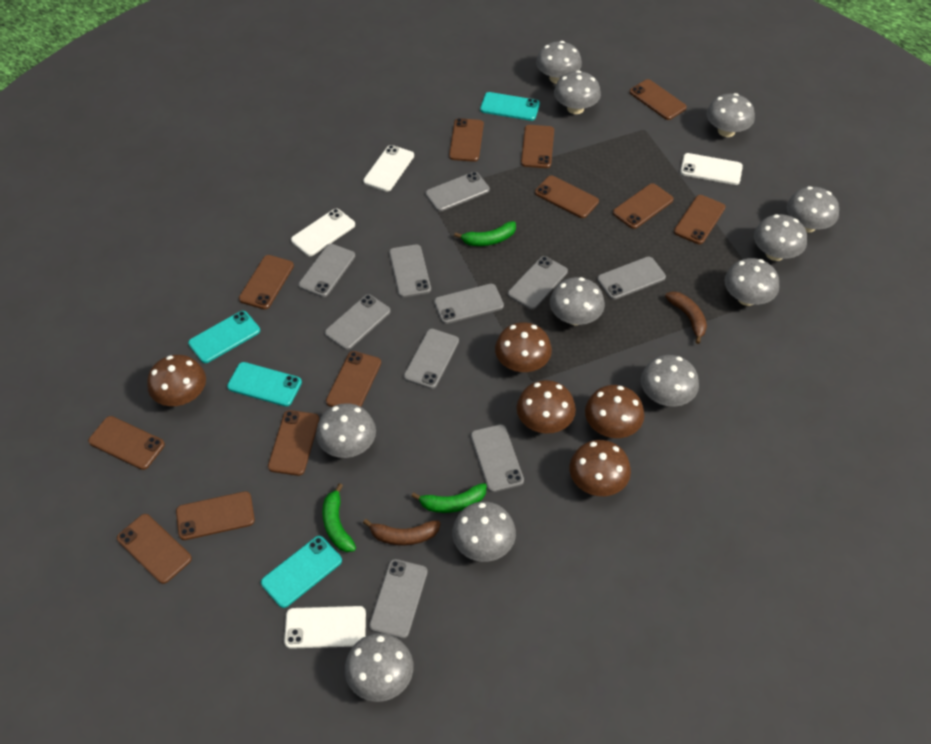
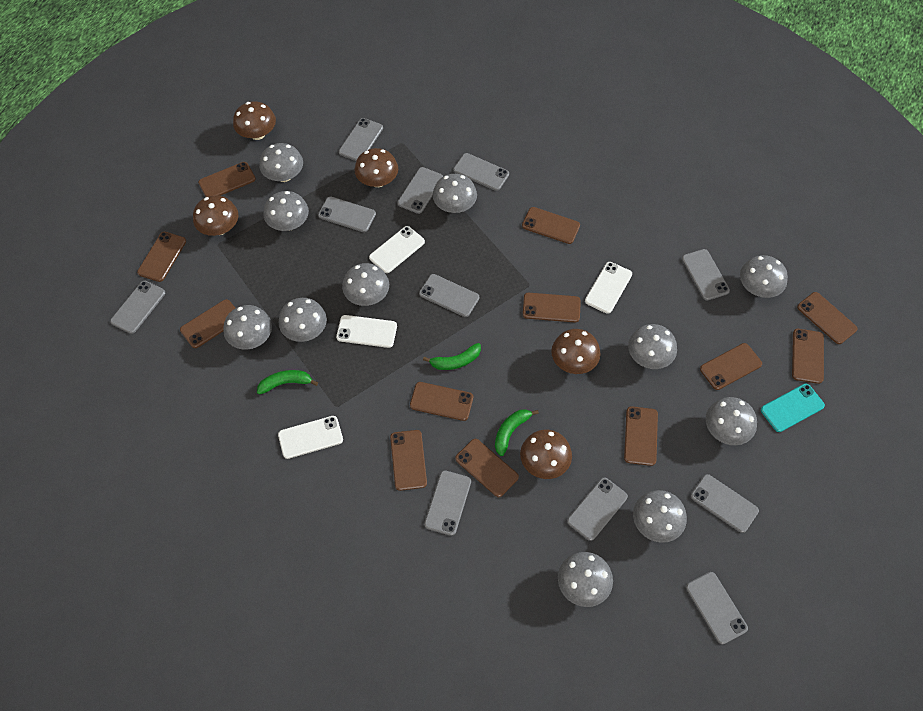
brown banana: [363,519,441,545] [665,291,707,344] = 2 -> none = 0
grey phone: [298,244,355,297] [325,294,391,350] [369,559,428,639] [389,244,431,297] [404,329,459,389] [425,172,490,212] [434,284,504,324] [471,424,524,492] [508,256,568,309] [597,257,666,300] = 10 -> [110,281,165,334] [318,196,376,232] [339,118,383,161] [398,167,443,214] [419,274,479,317] [424,470,471,536] [453,153,509,191] [567,478,628,541] [682,249,730,300] [686,572,748,644] [691,474,759,533] = 11
turquoise phone: [188,311,260,363] [227,362,302,407] [261,536,342,608] [480,92,540,121] = 4 -> [761,384,825,432] = 1

